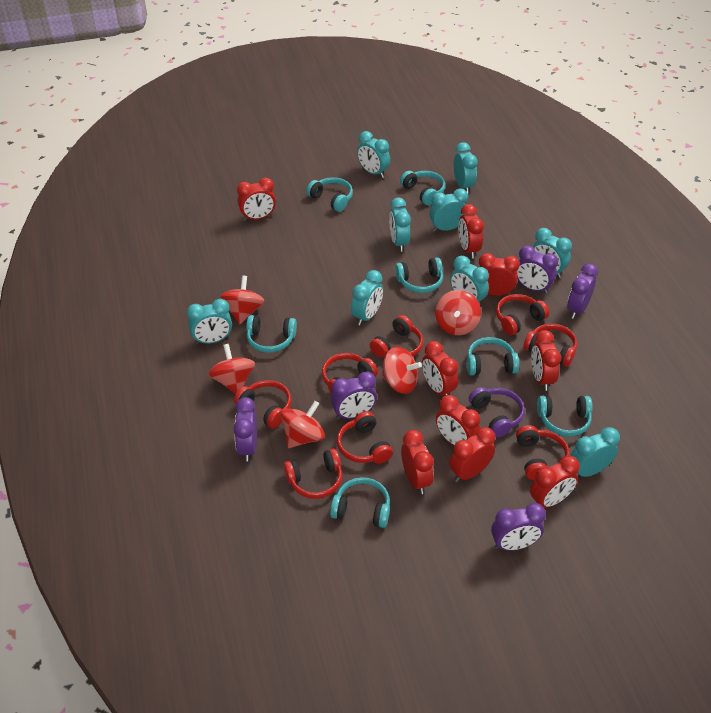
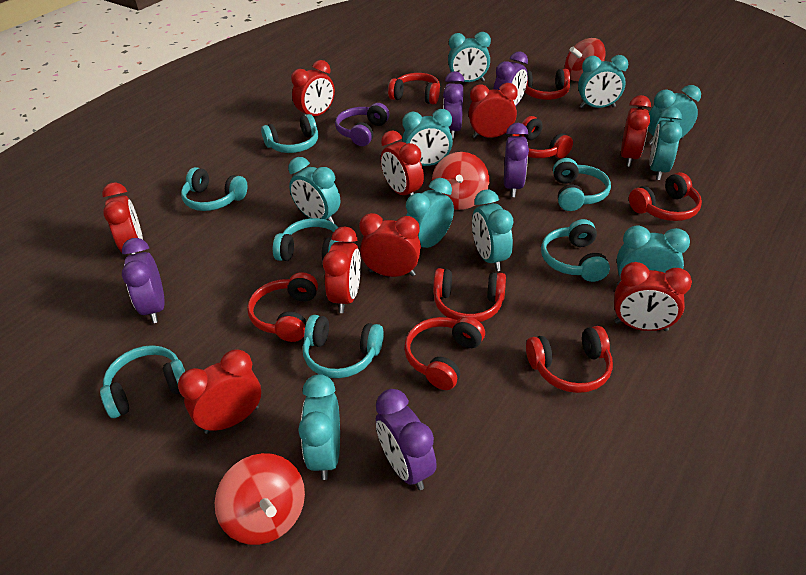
red spinning top: [208,344,255,394] [220,276,265,324] [281,401,325,448] [381,347,422,394] [435,290,481,335] = 5 -> [215,453,305,545] [432,152,489,210] [565,38,606,81] = 3
turquoise clock: [187,299,232,344] [351,270,383,326] [357,131,390,178] [389,198,411,252] [429,188,468,232] [450,256,489,307] [453,142,478,193] [532,228,572,278] [570,427,620,477] = 9 -> [288,157,340,224] [298,374,340,480] [402,109,453,166] [406,178,454,248] [448,32,491,83] [472,190,514,271] [578,55,628,108] [617,225,690,284] [648,85,701,145] [649,107,682,180] = 10

